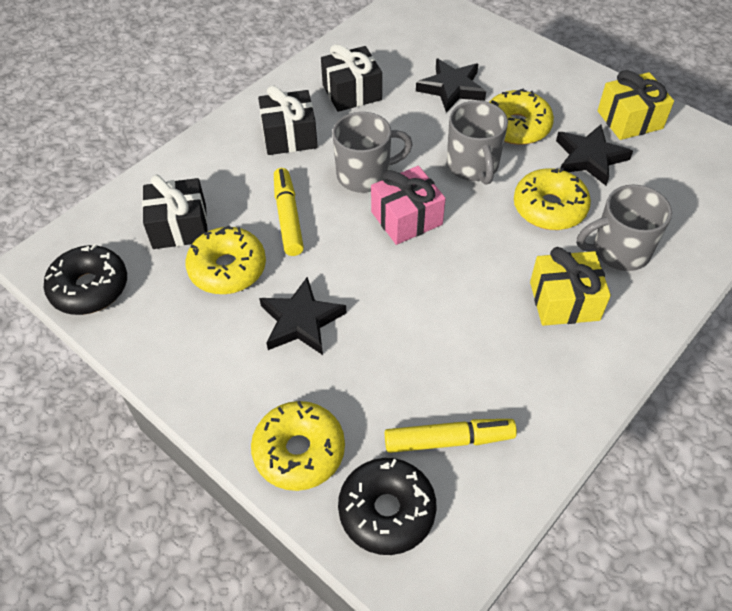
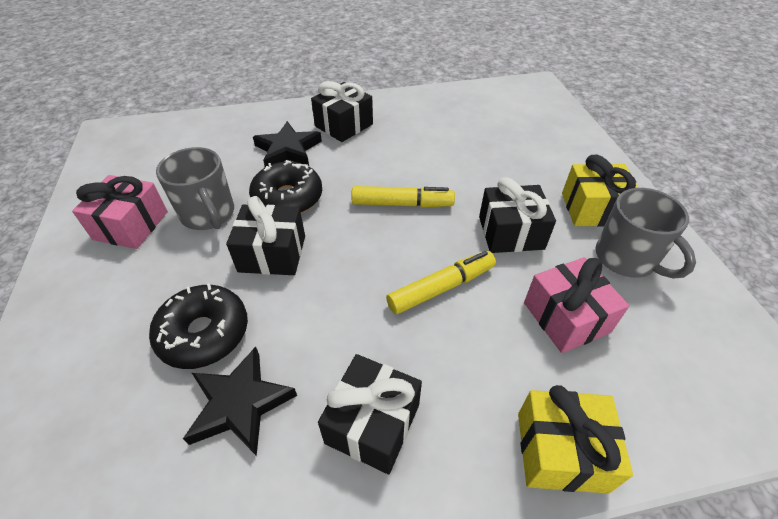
black gift: [142,175,208,249] [258,85,318,155] [321,44,382,112] = 3 -> [226,196,305,275] [311,81,373,142] [318,354,422,474] [479,177,556,253] = 4
black star: [259,277,347,355] [416,58,486,112] [556,125,633,186] = 3 -> [183,347,297,456] [253,121,322,167] = 2
grey mug: [332,112,413,193] [447,101,508,185] [577,185,672,271] = 3 -> [156,147,234,230] [595,188,696,279] = 2
pink gift: [371,166,446,245] = 1 -> [72,175,168,249] [524,257,629,353] = 2
yellow donut: [185,225,266,294] [251,401,345,491] [489,89,554,145] [514,168,591,230] = 4 -> none = 0

